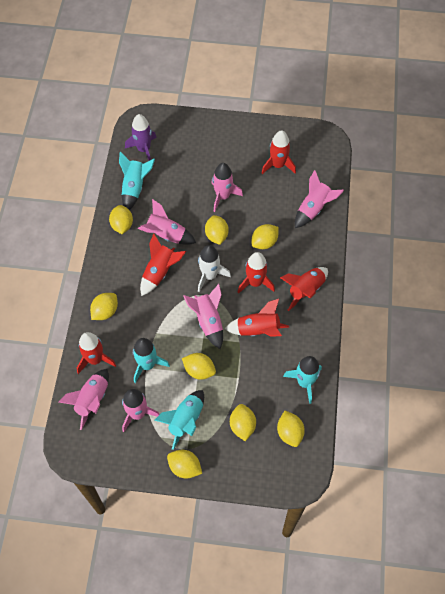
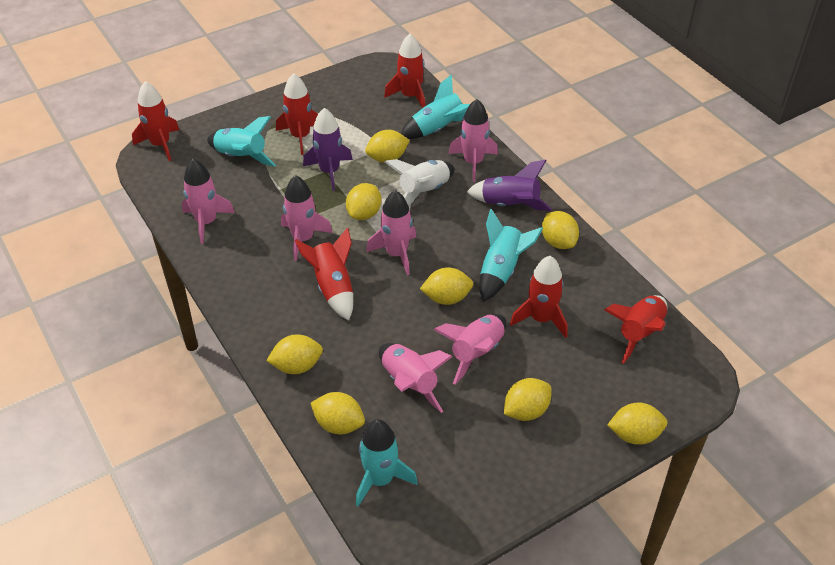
purple rocket: [125,114,157,161] = 1 -> [303,108,353,191] [467,160,552,211] = 2

